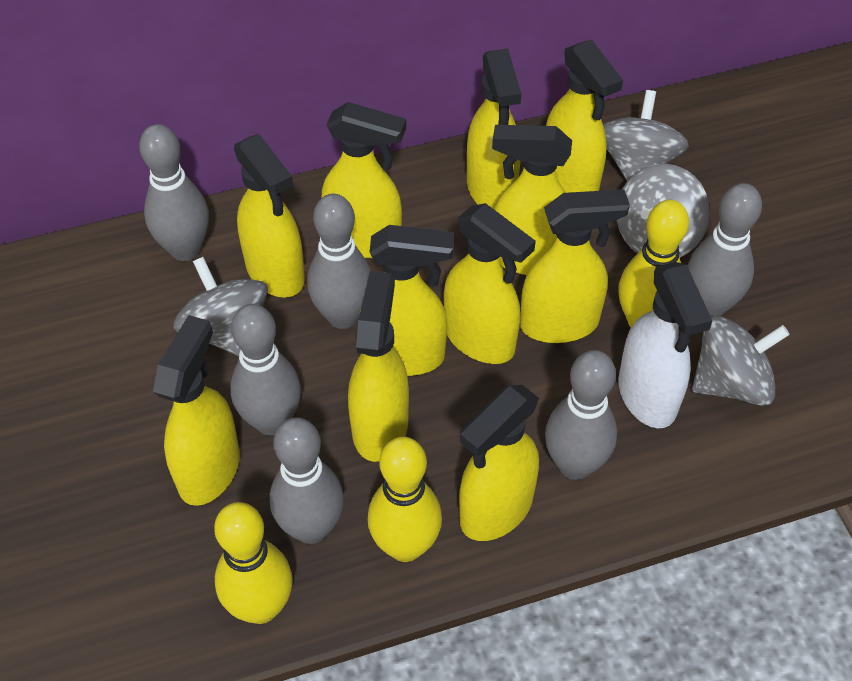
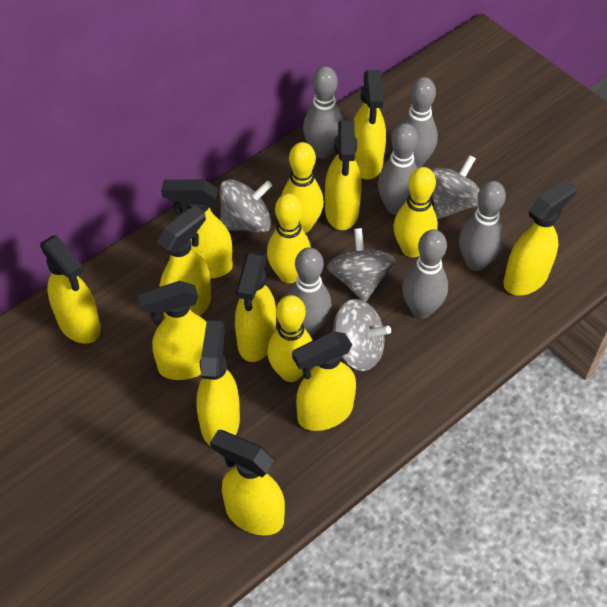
white spray bottle: [618,262,712,428] = 1 -> none = 0
yellow bowling pin: [214,502,293,624] [367,437,442,562] [618,200,689,328] = 3 -> [267,193,311,283] [267,295,313,382] [281,142,324,233] [393,167,438,258] = 4

